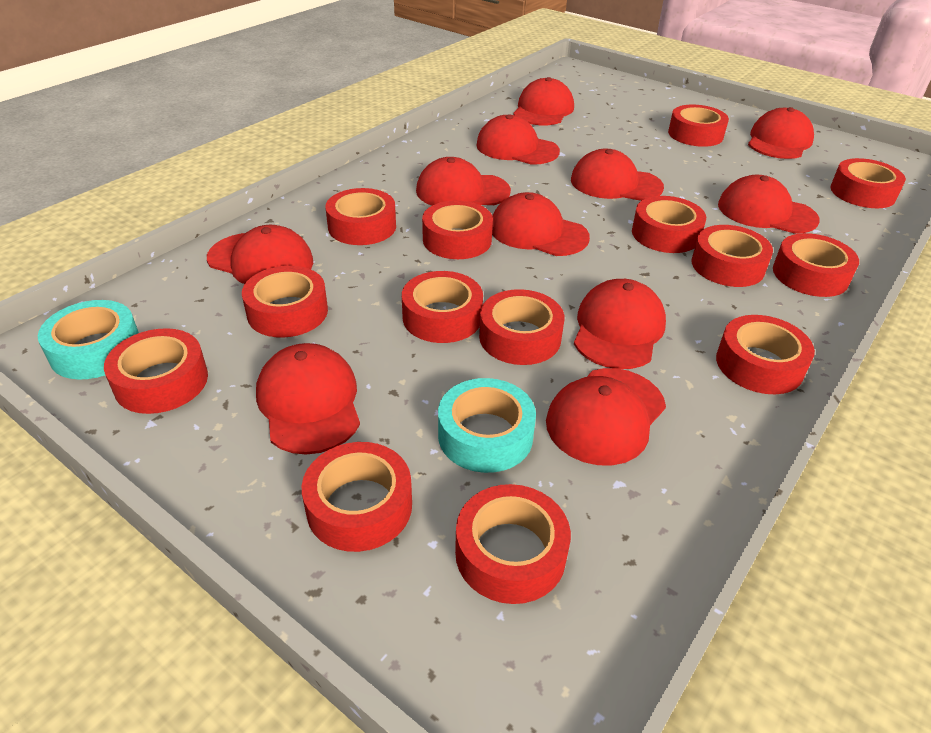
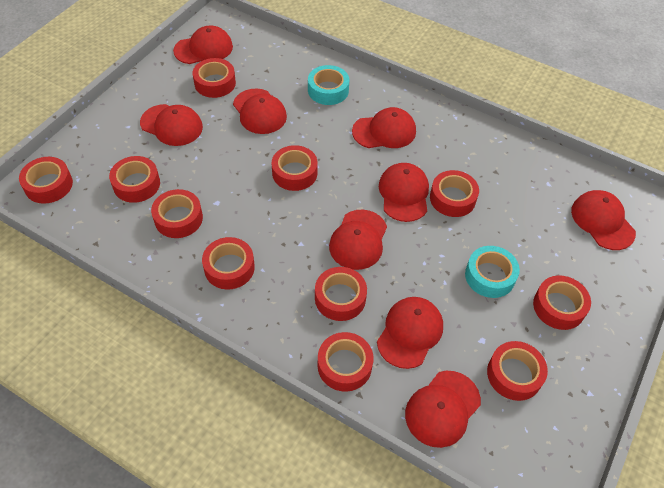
red cap: [207,225,313,284] [256,343,360,455] [416,157,511,206] [476,114,560,165] [492,192,590,256] [513,77,574,125] [546,368,666,466] [571,149,664,201] [574,279,666,369] [718,175,819,234] [748,107,814,159] = 11 -> [140,104,203,146] [173,26,233,64] [233,89,287,134] [329,210,387,270] [352,107,416,148] [377,297,443,369] [379,163,429,222] [405,371,481,448] [571,190,636,250] = 9
red tape: [104,328,208,414] [242,266,328,338] [302,442,412,552] [325,188,396,245] [402,271,483,343] [422,200,493,259] [455,484,571,604] [479,289,564,365] [632,196,706,253] [668,104,729,147] [691,225,773,287] [716,315,815,394] [773,233,859,297] [830,158,906,208] = 14 -> [19,157,73,204] [109,156,160,203] [151,189,203,238] [193,58,236,98] [202,237,255,290] [272,145,318,191] [315,267,367,321] [318,332,373,392] [430,170,479,217] [487,341,548,401] [533,275,591,330] = 11

